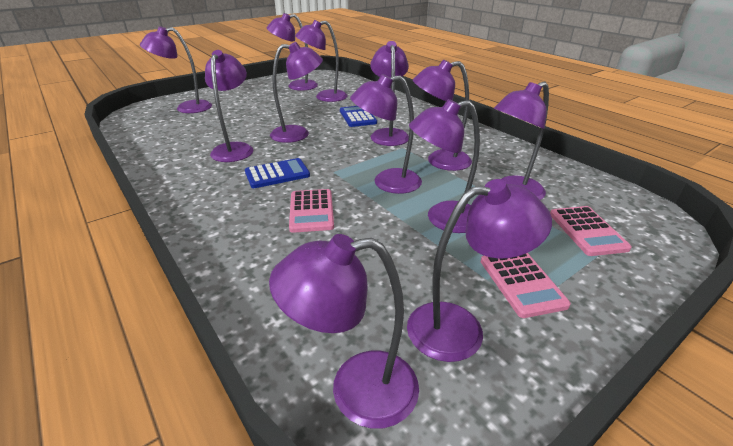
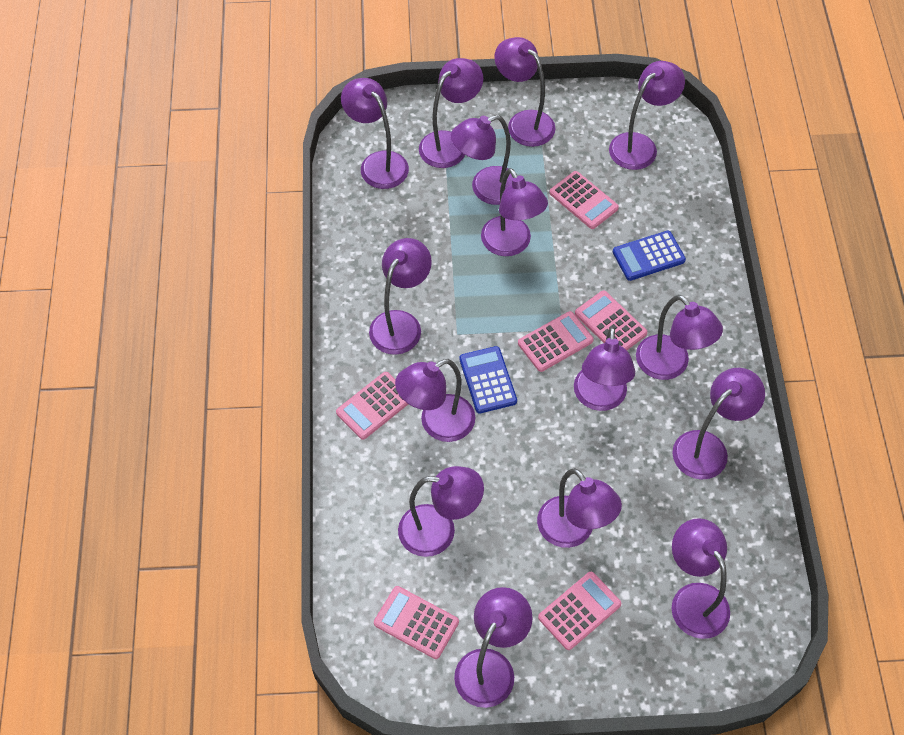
pink calculator: [289,189,334,233] [481,253,571,318] [550,206,632,256] = 3 -> [336,372,408,440] [374,586,459,659] [518,311,594,372] [538,572,621,650] [550,171,619,229] [575,290,647,350] = 6
purple lamp: [140,26,212,113] [205,50,253,162] [267,13,318,91] [269,234,419,429] [270,42,323,143] [295,20,347,102] [350,74,422,194] [370,41,409,146] [407,179,552,362] [409,99,480,233] [413,60,472,171] [494,81,549,200] = 12 -> [341,78,409,189] [369,238,432,355] [395,359,475,442] [398,466,484,557] [419,58,483,168] [451,115,513,205] [454,587,533,708] [481,168,548,256] [494,37,555,147] [537,468,622,548] [574,327,635,411] [609,61,685,170] [636,295,723,380] [672,518,730,639] [673,368,765,479] = 15

